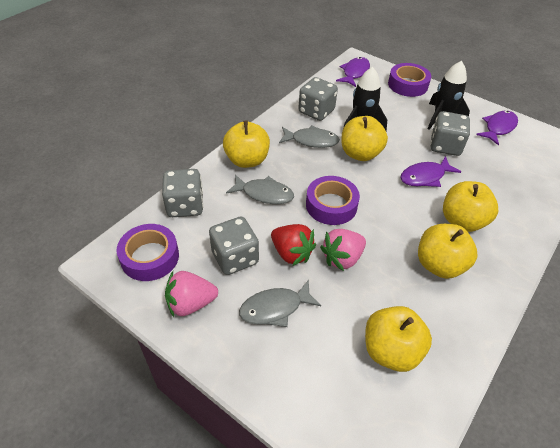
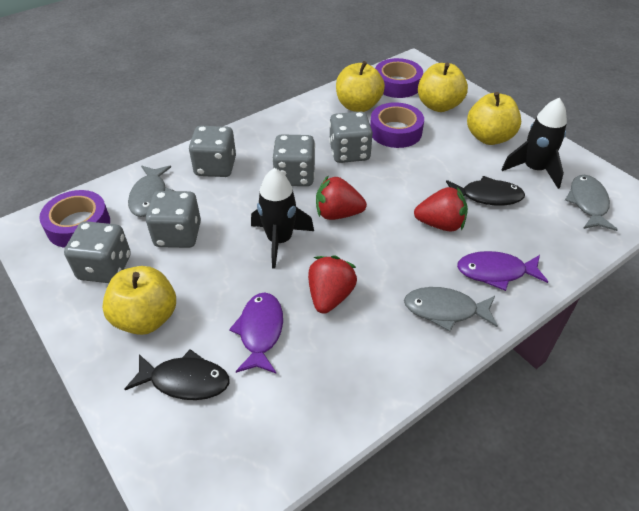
black fish: none = 0 -> [124,349,229,400] [446,176,525,205] = 2
grey dice: [162,169,203,217] [209,216,259,275] [298,77,338,121] [430,111,470,156] = 4 -> [64,221,131,283] [146,191,201,248] [189,126,236,177] [272,134,315,186] [329,112,373,163] = 5
pink strawberry: [165,271,218,317] [320,229,366,271] = 2 -> none = 0
purple fish: [336,57,370,87] [400,156,461,187] [476,111,518,145] = 3 -> [229,292,283,373] [457,251,548,291] = 2
red strawberry: [271,224,316,266] = 1 -> [308,255,357,314] [316,175,367,220] [414,187,468,232] = 3
yellow apple: [223,120,270,168] [341,116,388,161] [365,306,432,372] [418,224,478,279] [443,181,498,232] = 5 -> [102,266,176,335] [336,61,385,112] [418,63,468,112] [467,92,521,145] = 4

